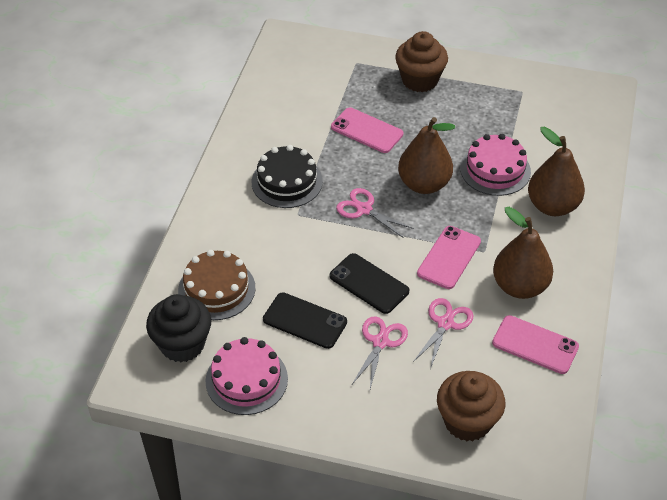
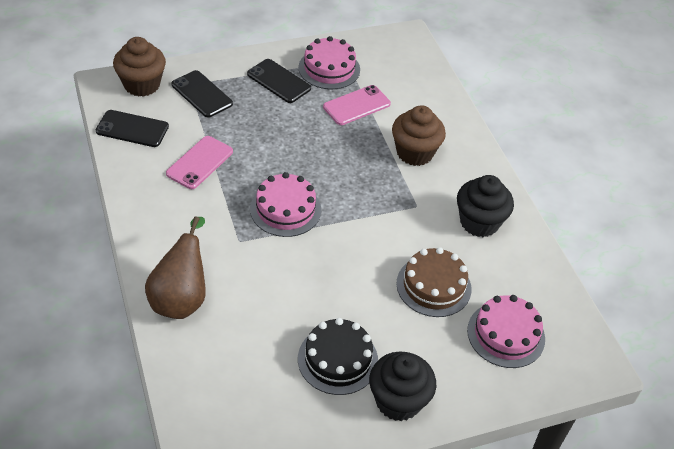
black cupcake: [146,294,211,362] = 1 -> [369,352,436,421] [457,175,514,237] = 2
black phone: [263,292,347,349] [330,253,409,314] = 2 -> [96,110,169,147] [171,70,233,118] [247,59,311,103] = 3
brown pear: [398,117,455,194] [493,207,553,299] [528,127,585,216] = 3 -> [145,216,206,319] = 1
pink cake: [205,337,288,415] [460,134,531,196] = 2 -> [250,172,321,237] [298,36,360,89] [467,295,545,368] = 3
pink phone: [331,107,403,153] [417,226,481,289] [492,315,579,374] = 3 -> [166,136,233,189] [323,85,391,125] = 2
pink scissors: [336,188,414,238] [352,316,408,389] [413,298,473,369] = 3 -> none = 0

